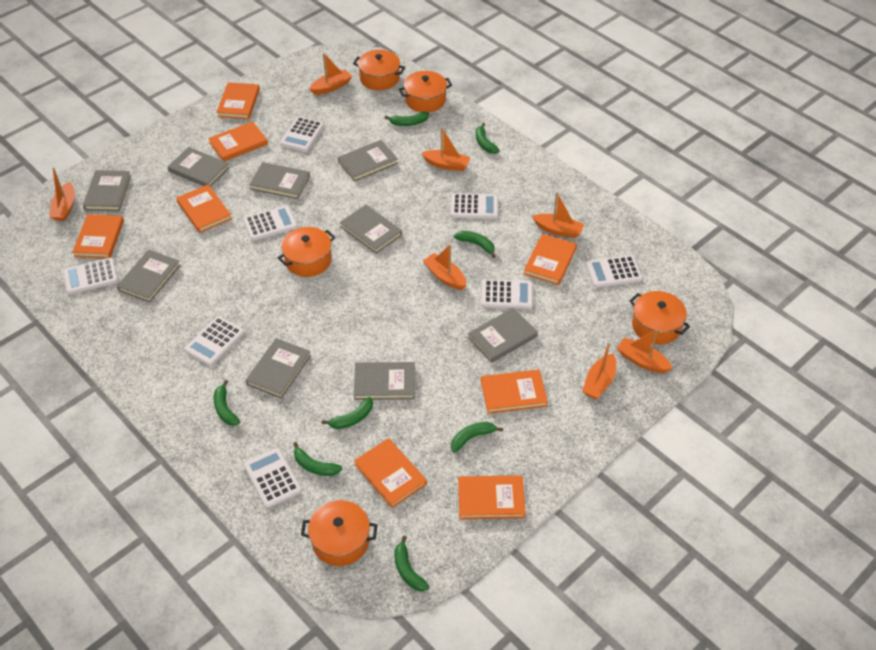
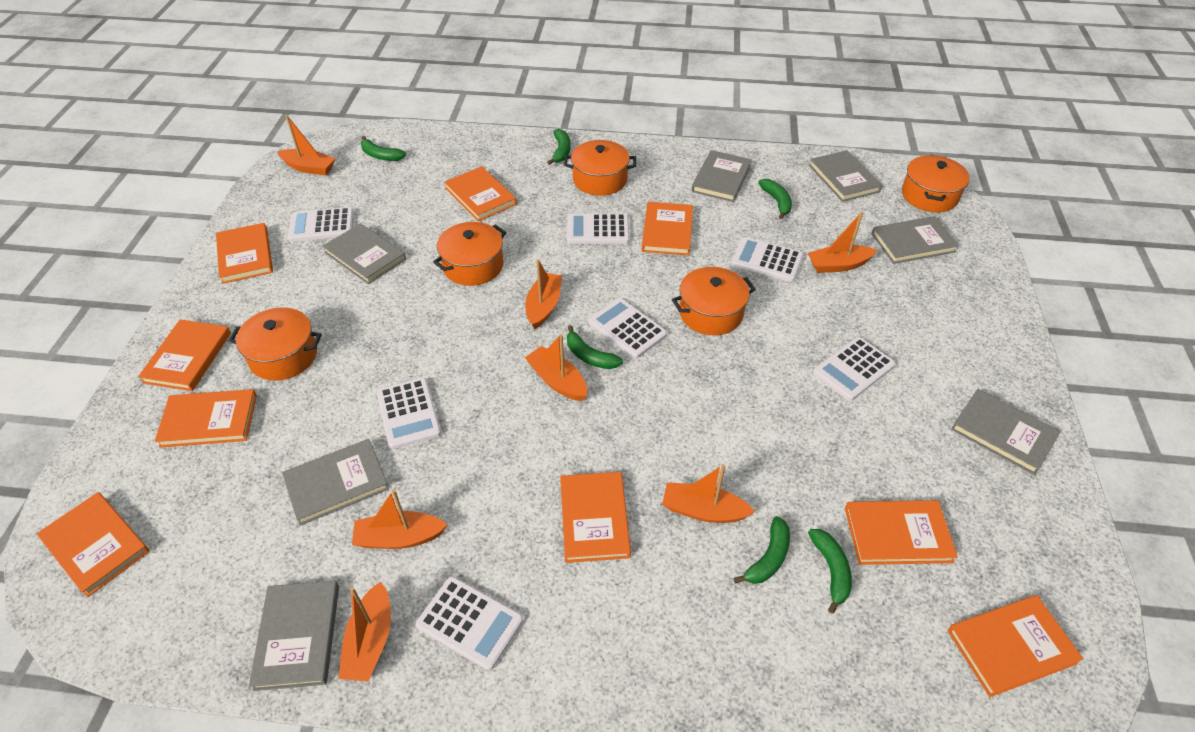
green banana: [213,380,240,426] [293,442,342,476] [322,397,373,429] [384,112,429,126] [394,536,429,591] [451,422,503,453] [454,231,496,258] [476,123,500,154] = 8 -> [361,136,406,161] [547,129,571,165] [567,325,623,369] [734,516,790,584] [758,179,792,219] [808,529,852,613] = 6
grey book: [83,170,131,211] [117,250,181,303] [168,147,229,187] [245,338,311,399] [249,162,310,199] [338,140,398,182] [340,205,402,254] [354,362,415,400] [468,308,538,363] = 9 -> [249,581,339,691] [282,439,389,526] [322,223,406,284] [691,150,752,202] [809,150,882,202] [871,216,959,264] [951,389,1060,475] = 7
orange book: [72,214,124,259] [176,184,232,233] [208,121,268,161] [216,82,260,119] [354,438,427,508] [458,475,526,519] [481,369,548,414] [524,234,577,285] = 8 -> [37,492,150,597] [138,320,231,391] [155,389,257,448] [216,223,273,284] [444,166,517,221] [560,472,631,563] [642,202,693,256] [845,500,958,565] [947,595,1083,697] = 9
white calculator: [63,258,118,295] [184,316,244,366] [243,205,297,241] [244,448,302,508] [280,117,324,152] [451,193,498,219] [482,279,533,309] [586,255,643,288] = 8 -> [288,207,354,242] [377,378,441,449] [416,576,523,670] [567,213,629,244] [588,298,667,359] [731,237,804,282] [813,337,896,401] = 7

